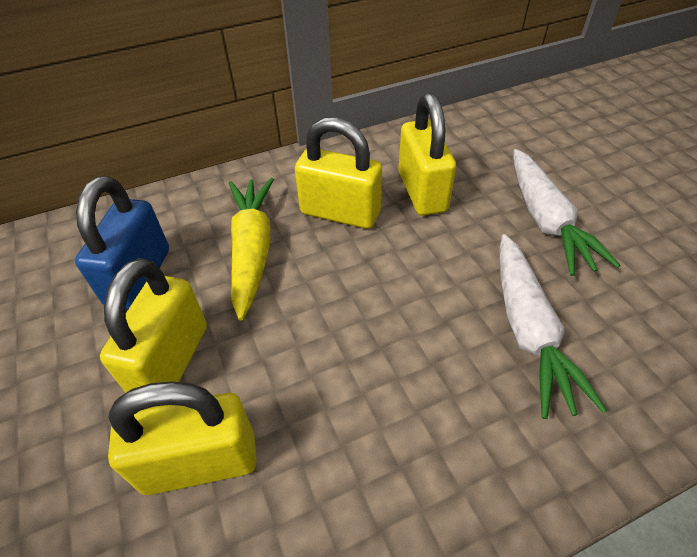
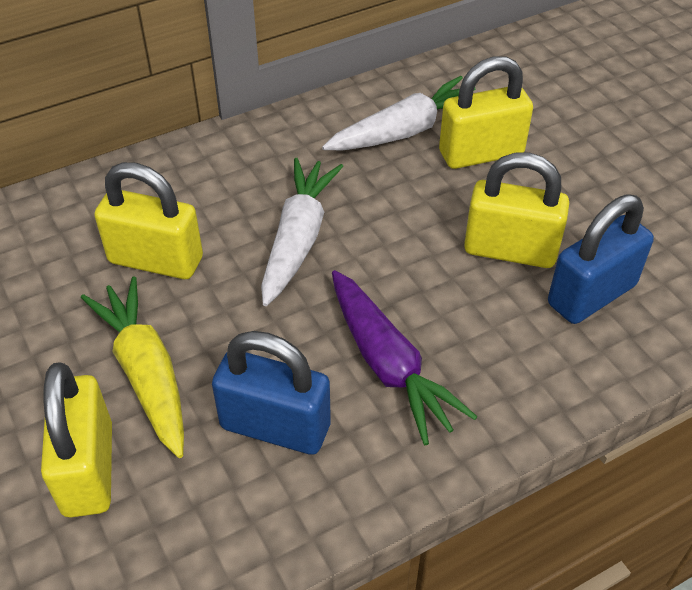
blue padlock: [75,176,169,310] = 1 -> [212,331,331,455] [548,194,654,324] = 2
purple carrot: none = 0 -> [332,270,478,445] = 1

